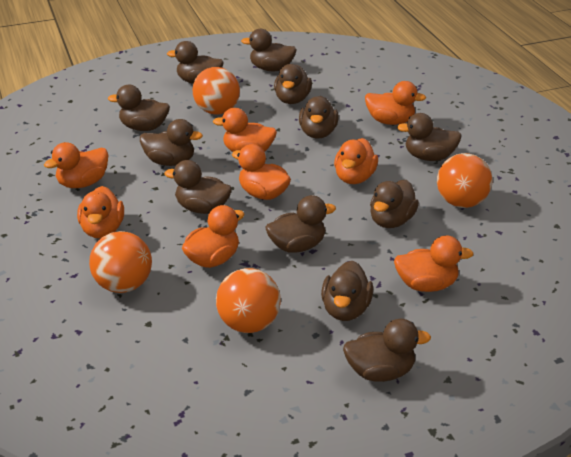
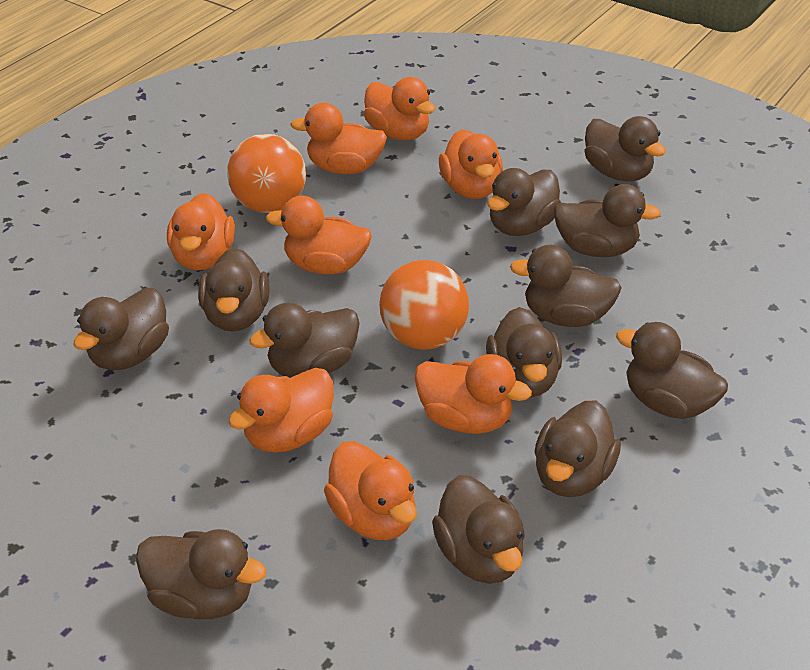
orange ball: [89,231,152,293] [192,67,240,115] [216,268,281,333] [437,153,493,208] = 4 -> [227,134,306,213] [379,260,469,350] = 2

